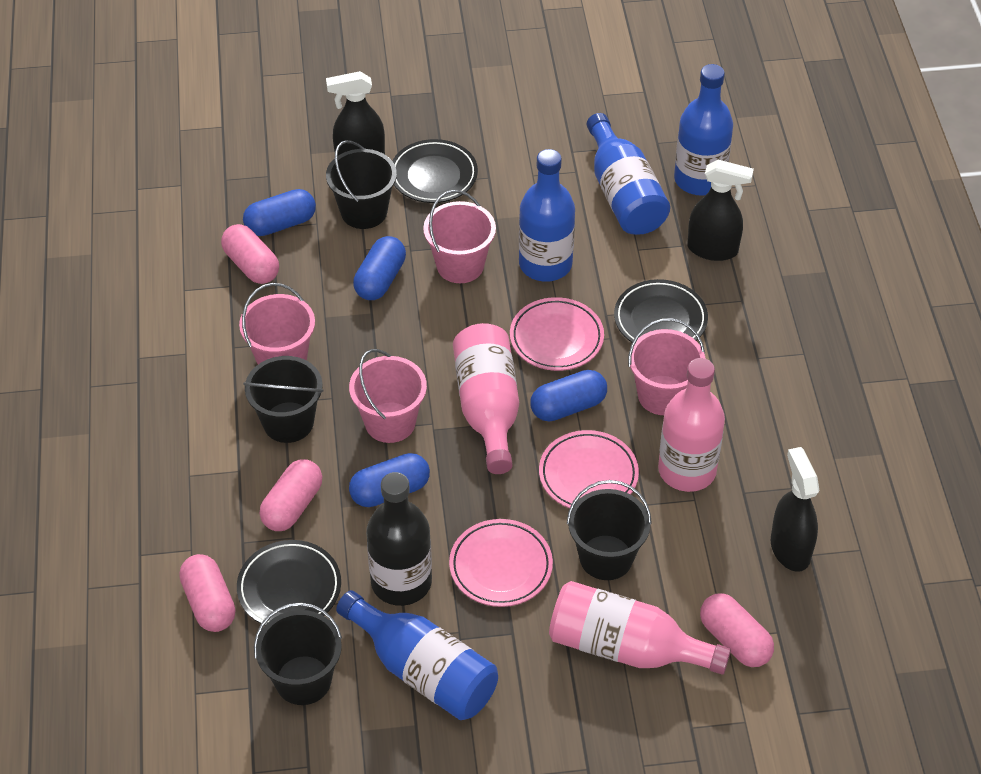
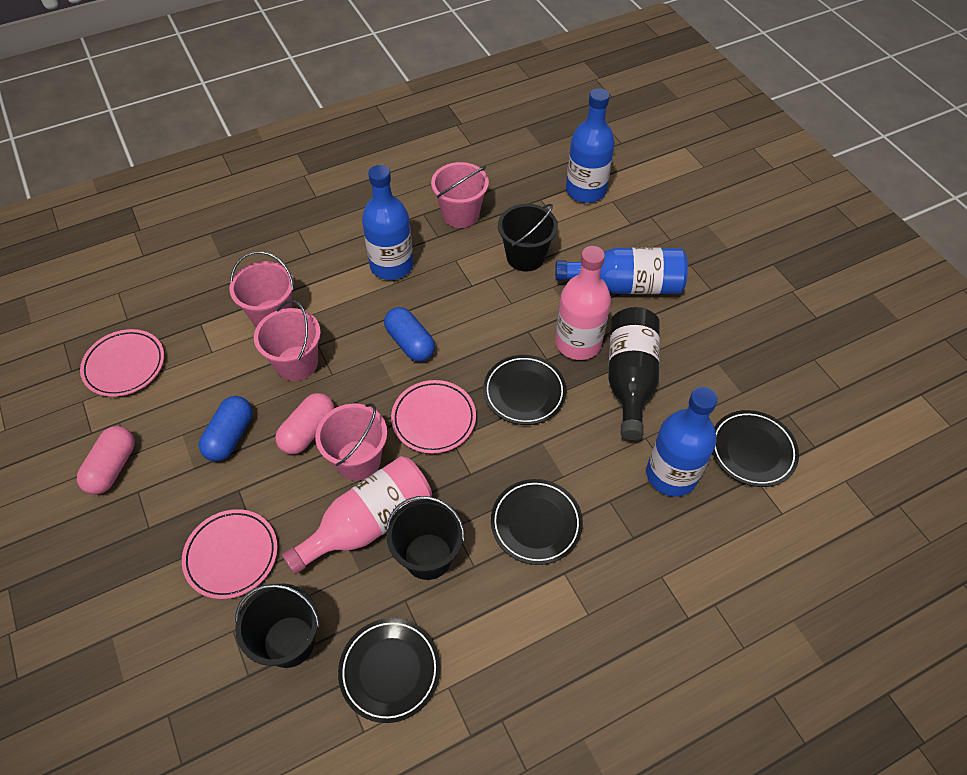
black bucket: [243,356,323,443] [254,603,342,705] [326,140,397,229] [567,480,652,580] = 4 -> [235,584,320,668] [386,496,465,580] [498,204,558,271] = 3
black plate: [237,540,341,625] [392,139,478,203] [614,279,708,342] = 3 -> [338,618,440,723] [483,355,567,425] [491,479,583,565] [712,410,799,487] = 4
black spray bottle: [326,71,385,155] [687,160,754,261] [771,447,820,572] = 3 -> none = 0
blue capsule: [243,189,316,236] [349,453,430,507] [353,236,406,300] [530,370,607,421] = 4 -> [199,396,252,461] [384,307,435,362] = 2
pink bottle: [453,323,519,474] [549,581,731,675] [658,358,725,492] = 3 -> [282,456,432,575] [555,246,611,360] = 2
pink capsule: [179,554,236,632] [221,224,279,284] [260,459,322,531] [700,593,774,667] = 4 -> [77,426,135,495] [275,393,334,454] = 2

